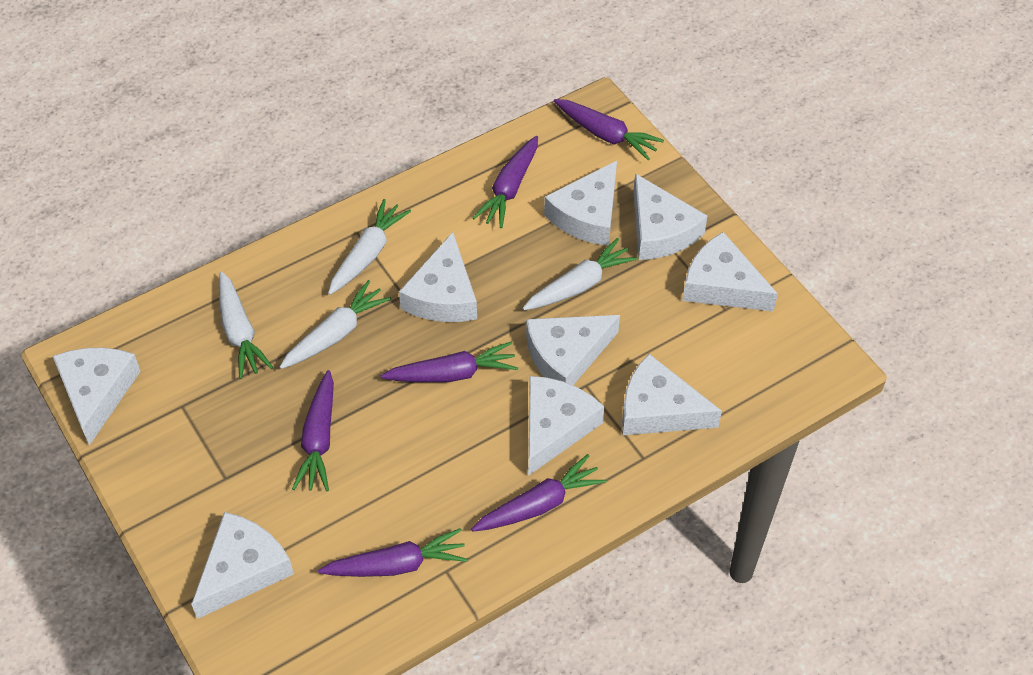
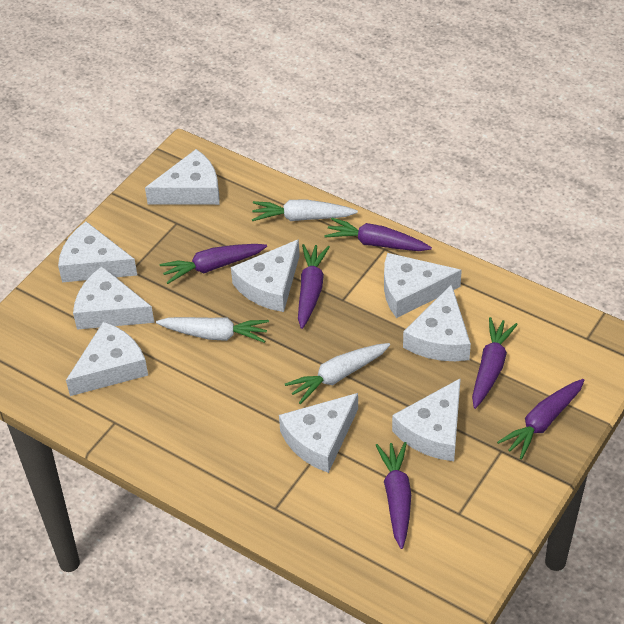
white carrot: [219,271,273,379] [280,280,391,369] [328,199,411,295] [522,238,638,310] = 4 -> [156,317,269,343] [252,199,358,221] [285,343,390,404] = 3

